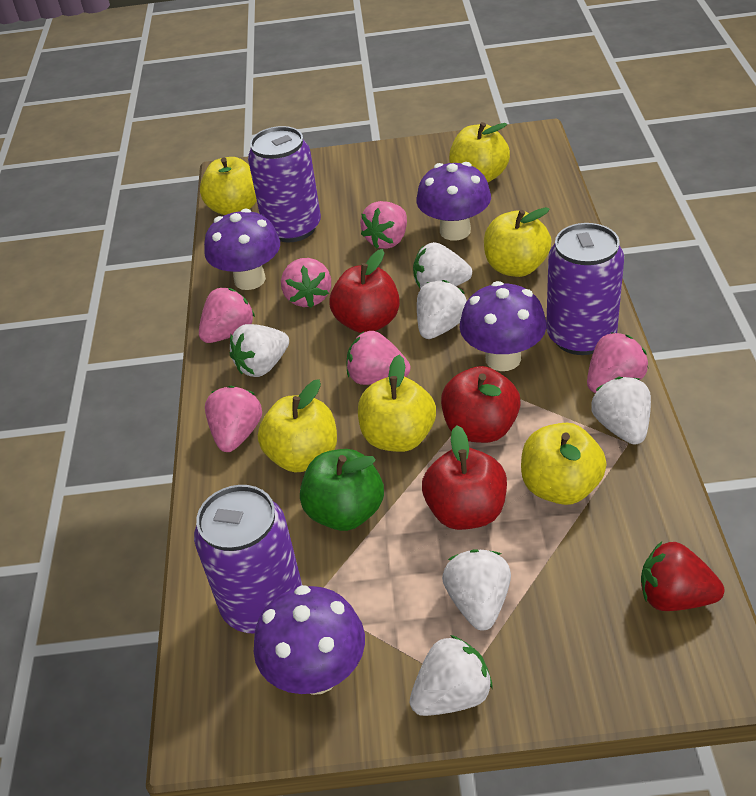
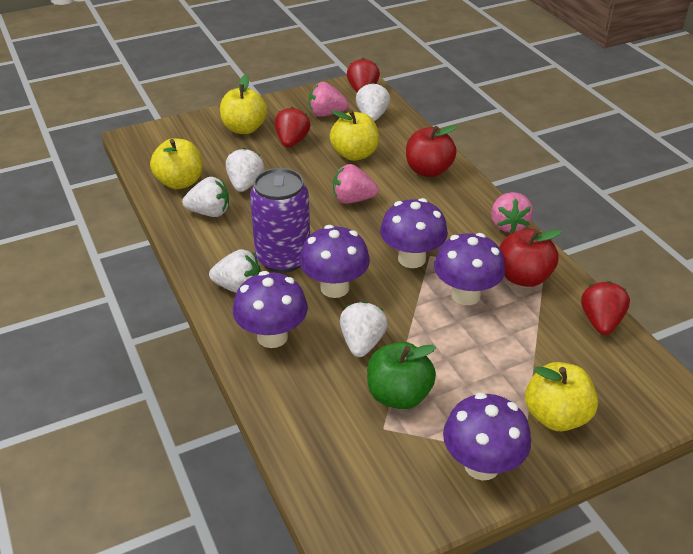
pink strawberry: [199,288,255,343] [205,386,262,452] [281,258,331,308] [346,331,411,385] [360,201,407,249] [587,332,648,393] = 6 -> [309,82,349,117] [333,164,379,204] [491,192,533,233] = 3
purple can: [194,485,302,634] [248,126,321,242] [546,223,624,355] = 3 -> [250,168,310,273] = 1
purple mushroom: [204,208,280,290] [254,585,365,695] [416,162,491,241] [460,281,547,371] = 4 -> [233,271,308,348] [300,225,370,298] [380,198,448,268] [434,233,505,305] [443,393,531,481] = 5
red apple: [330,249,400,333] [422,425,507,530] [441,366,521,443] = 3 -> [406,125,457,177] [499,229,562,287] = 2
red strawberry: [641,542,724,611] = 1 -> [275,107,310,148] [347,58,380,92] [581,281,630,335] = 3
white strawberry: [230,324,289,377] [410,635,493,716] [413,242,472,289] [417,280,467,339] [442,549,511,631] [591,377,651,445] = 6 -> [182,177,229,217] [209,249,260,293] [226,148,264,192] [340,301,388,357] [356,82,390,121] = 5
yellow apple: [200,157,257,215] [258,379,337,472] [358,355,436,452] [449,122,510,182] [484,207,551,277] [521,423,607,505] = 6 -> [150,139,203,189] [220,75,267,134] [330,110,379,161] [525,362,598,431] = 4

